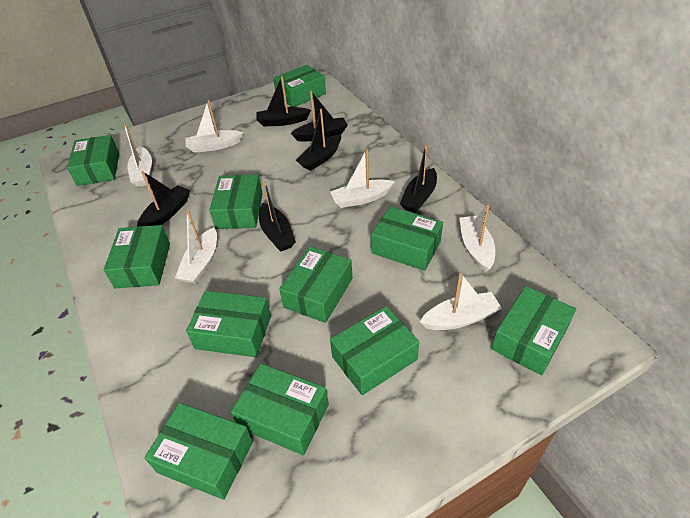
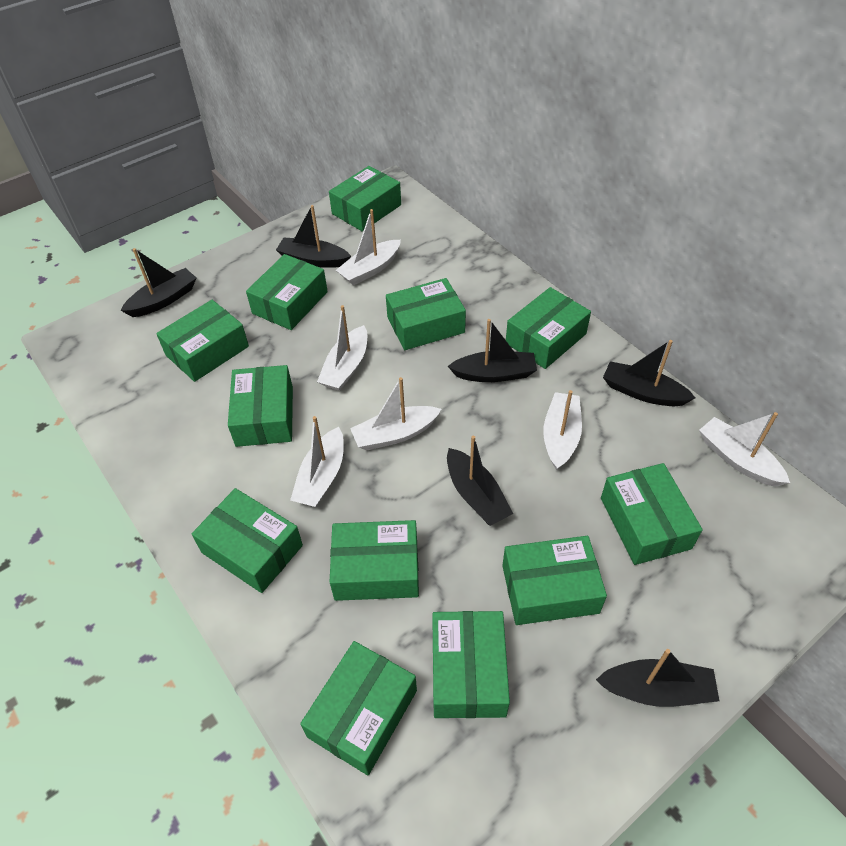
green box: [67,135,119,186] [104,225,170,288] [144,403,253,500] [186,291,271,357] [209,175,263,229] [231,363,329,456] [273,65,326,107] [279,246,353,323] [330,306,419,395] [371,206,443,271] [491,286,576,375] = 11 -> [156,300,249,382] [192,488,303,593] [228,365,293,447] [246,254,328,330] [300,641,417,775] [329,166,401,232] [330,520,419,601] [386,278,466,350] [432,611,510,718] [502,536,607,625] [506,287,591,369] [601,463,703,565] = 12

